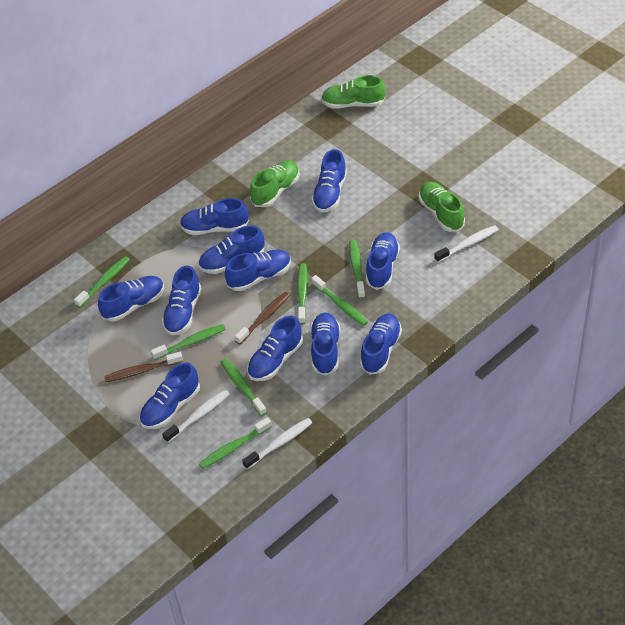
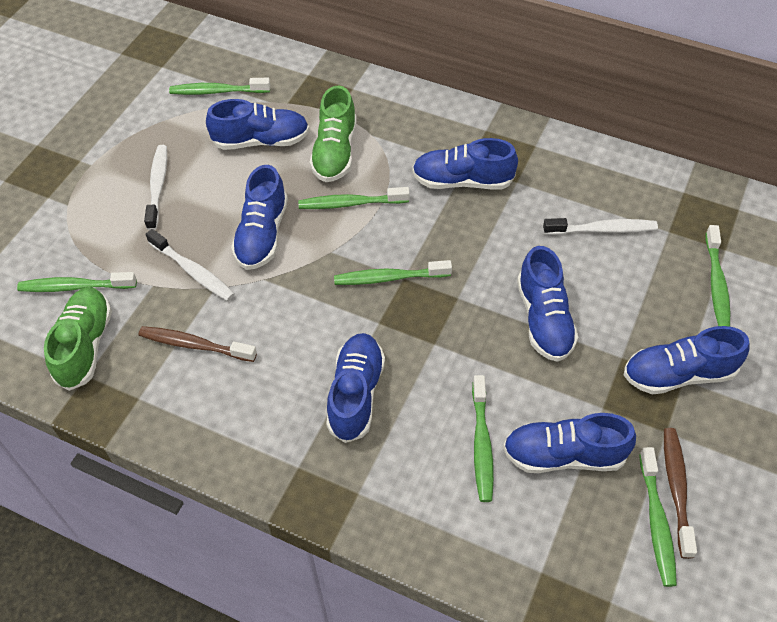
blue shoe: [98,276,164,322] [140,363,200,429] [162,265,202,335] [180,198,249,235] [198,225,265,274] [225,250,291,291] [247,316,303,381] [310,313,340,376] [311,149,347,212] [360,314,402,375] [366,232,400,290] = 11 -> [206,99,309,150] [231,165,288,270] [326,333,385,443] [412,138,518,190] [503,413,636,473] [517,246,578,362] [624,326,750,394] = 7
green shoe: [250,160,300,207] [321,75,386,109] [419,182,465,232] = 3 -> [44,287,112,391] [310,85,357,182] = 2

